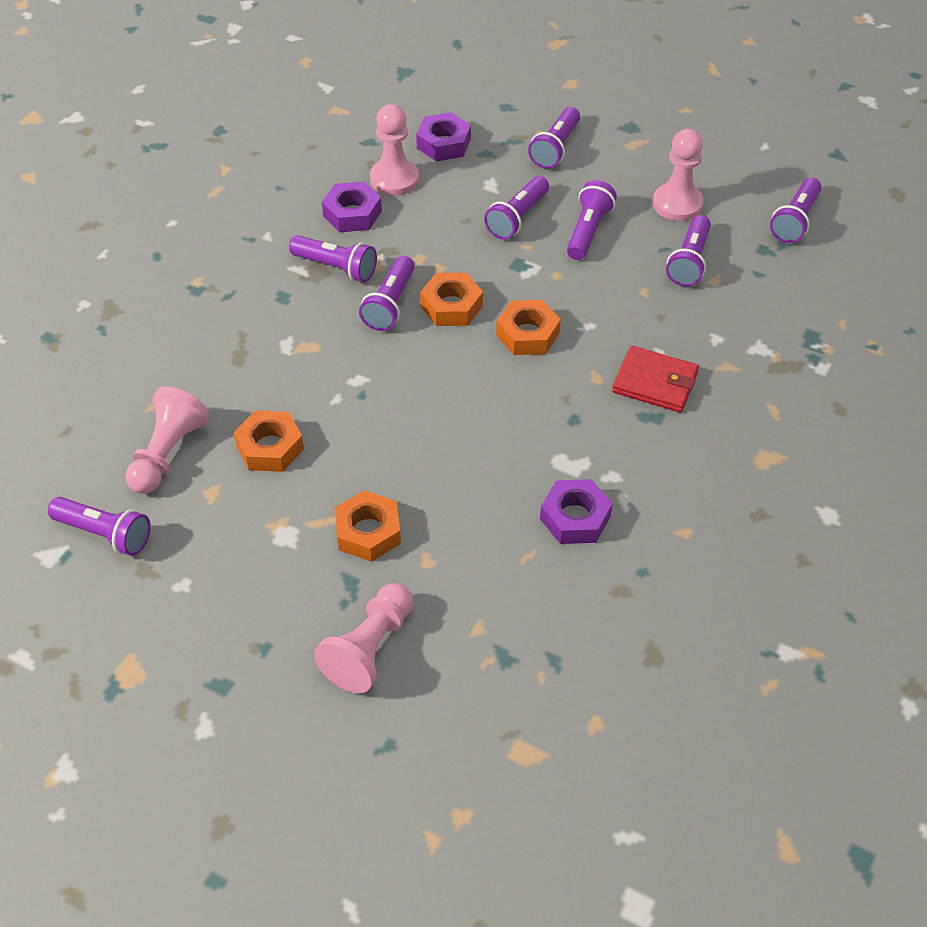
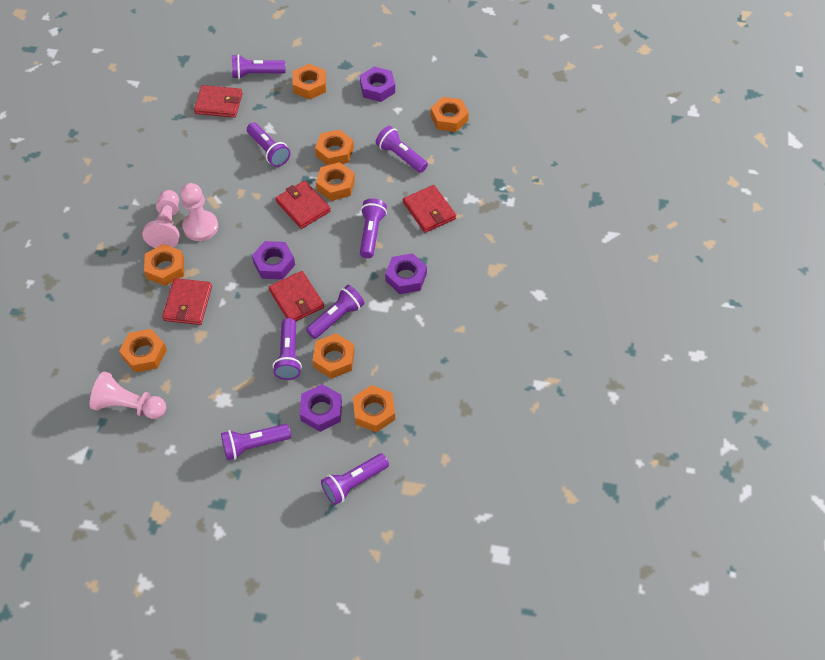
orange nut: [234,410,304,472] [335,490,401,562] [420,273,483,326] [496,300,561,355] = 4 -> [119,329,167,373] [144,244,184,286] [292,64,326,100] [312,333,355,379] [315,130,354,165] [316,162,355,201] [353,385,395,432] [431,97,469,132] = 8
pink pawn: [125,387,210,494] [314,583,413,693] [370,104,419,196] [653,129,704,221] = 4 -> [90,371,166,419] [142,190,180,248] [180,183,218,241] = 3
purple nut: [322,181,382,232] [416,112,471,162] [540,479,613,544] = 3 -> [252,241,295,280] [300,384,342,432] [360,67,395,102] [385,253,427,294] = 4
red wallet: [612,346,699,413] = 1 -> [162,278,212,325] [194,85,243,118] [269,271,324,322] [275,181,331,229] [403,185,456,233] = 5

